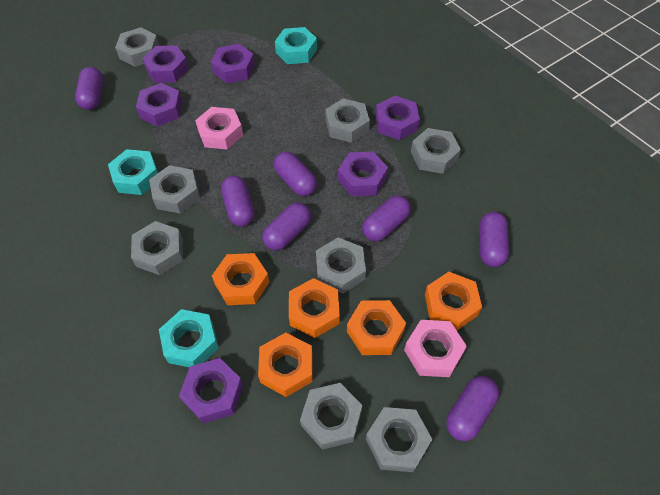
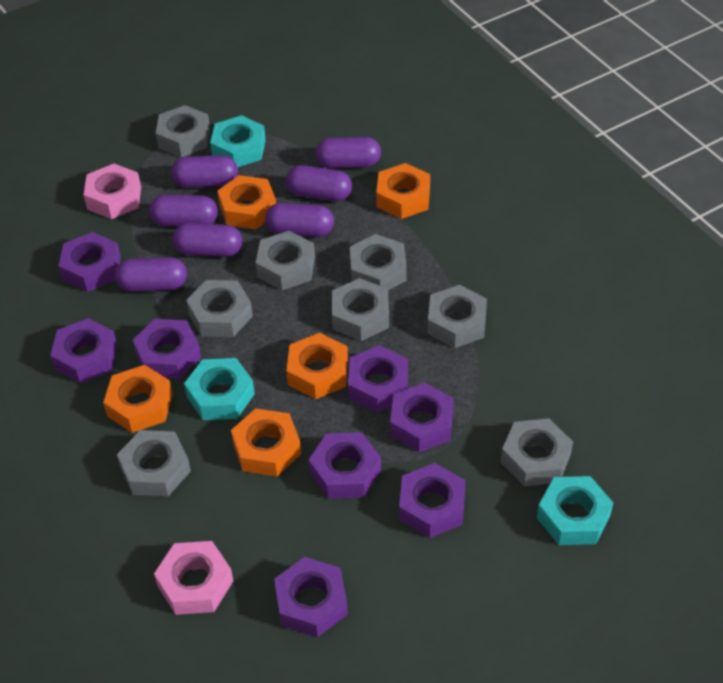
purple nut: [136,83,182,126] [143,45,189,83] [179,358,243,423] [211,44,255,84] [338,151,388,196] [376,96,420,140] = 6 -> [50,318,118,383] [59,232,121,292] [133,319,201,379] [274,557,348,637] [309,432,381,499] [348,345,408,413] [390,383,454,452] [399,463,465,538] = 8

